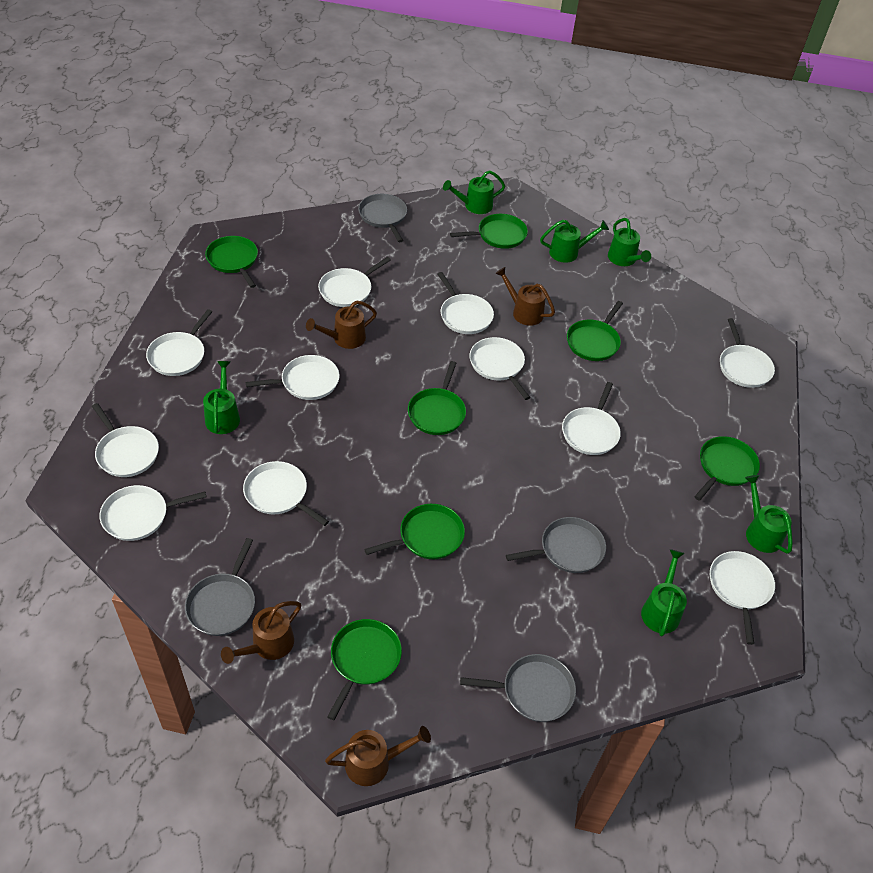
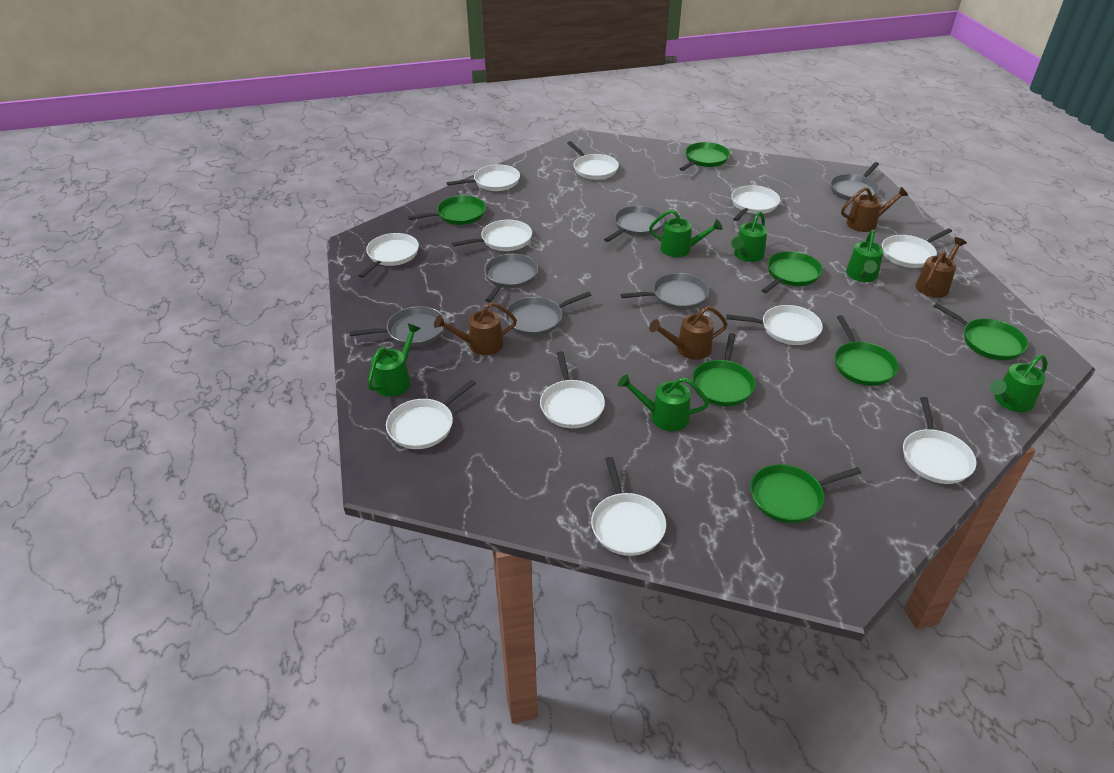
grey pan: [185,538,255,636] [358,194,407,242] [460,654,576,722] [506,517,606,573] = 4 -> [349,306,445,347] [484,254,538,302] [505,291,591,336] [604,206,664,242] [621,273,709,310] [830,162,879,201] = 6

